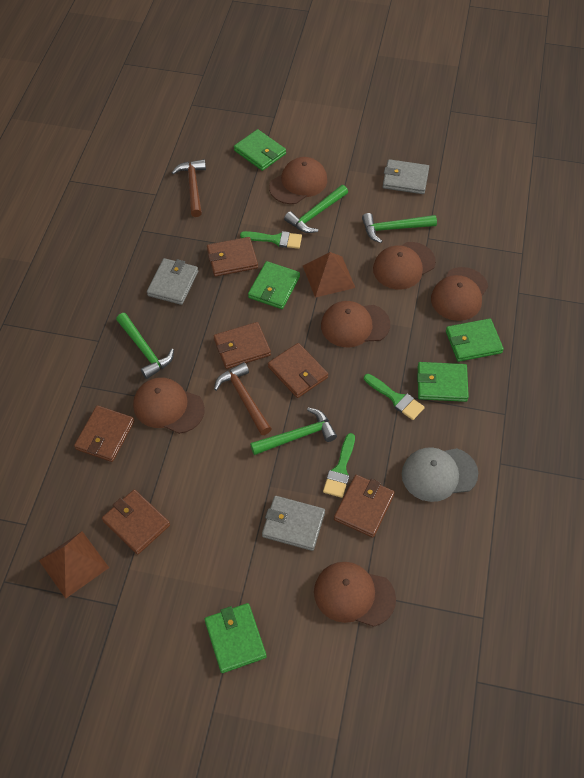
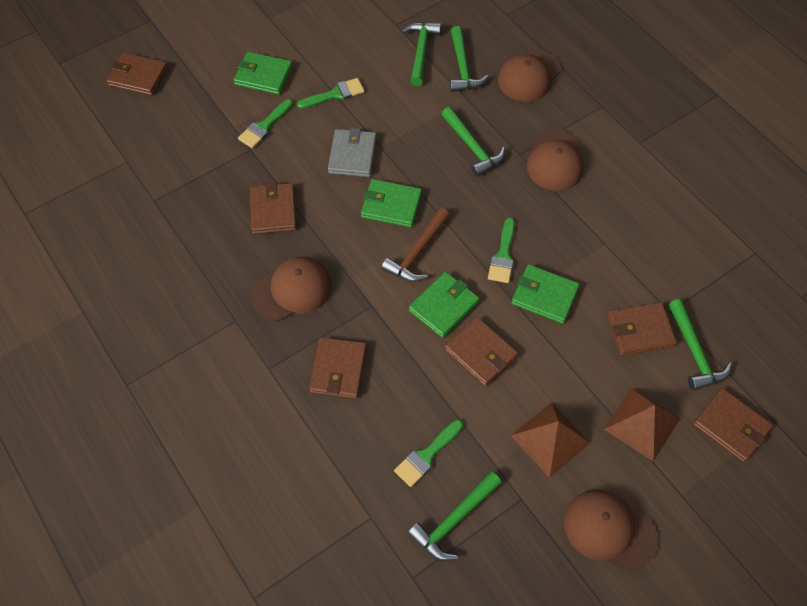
brown cap: [133,377,205,434] [269,157,327,204] [314,562,396,627] [321,301,390,347] [373,242,436,289] [431,267,488,321] = 6 -> [251,257,332,321] [498,49,561,101] [527,129,584,191] [564,489,658,572] = 4
brown hammer: [172,159,206,217] [214,362,272,435] = 2 -> [381,208,450,282] = 1
green brush: [240,231,302,249] [323,433,355,498] [364,374,425,420] = 3 -> [238,99,293,148] [297,78,365,109] [394,420,463,487] [488,218,515,283] = 4
green hammer: [116,313,174,379] [250,408,337,455] [284,185,348,233] [362,213,437,243] = 4 -> [401,22,441,86] [407,472,502,561] [441,107,505,177] [450,26,489,92] [668,299,732,391] = 5
green wallet: [204,603,267,673] [234,129,286,171] [248,261,300,309] [417,362,469,402] [446,318,504,362] = 5 -> [234,52,293,95] [361,179,422,228] [409,272,480,338] [511,264,580,324] = 4
grey cap: [402,447,478,502] = 1 -> none = 0
grey wallet: [147,258,198,305] [262,496,325,551] [383,159,429,194] = 3 -> [328,128,376,177] = 1

